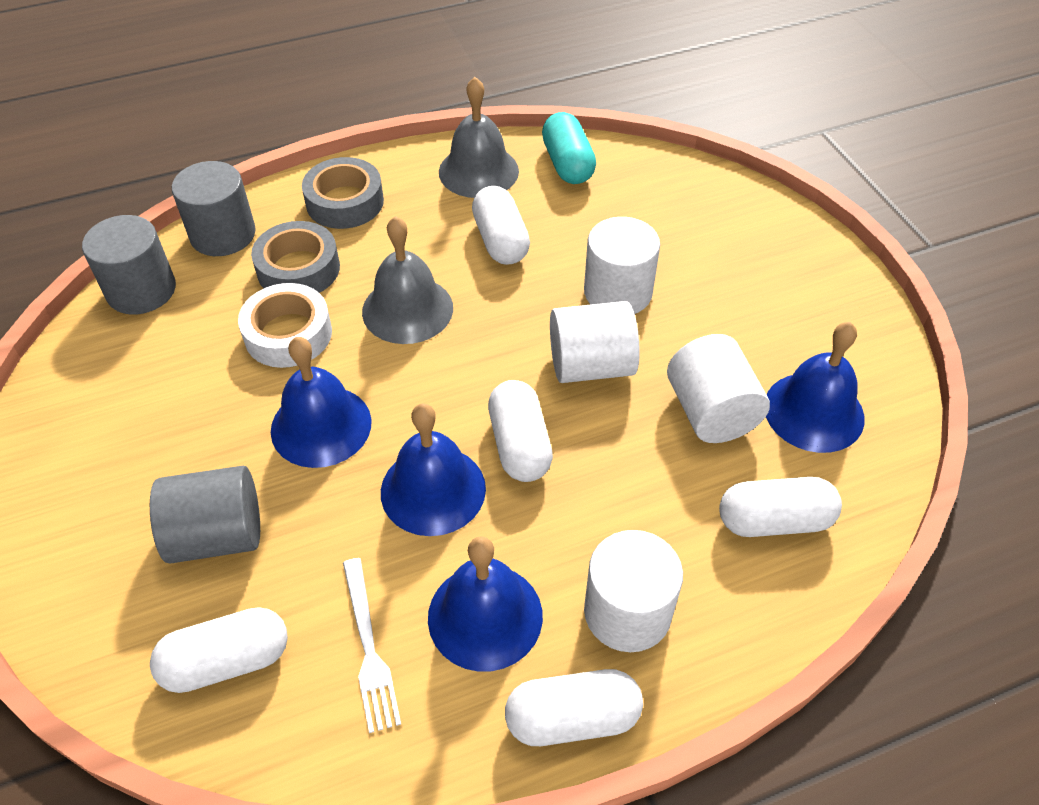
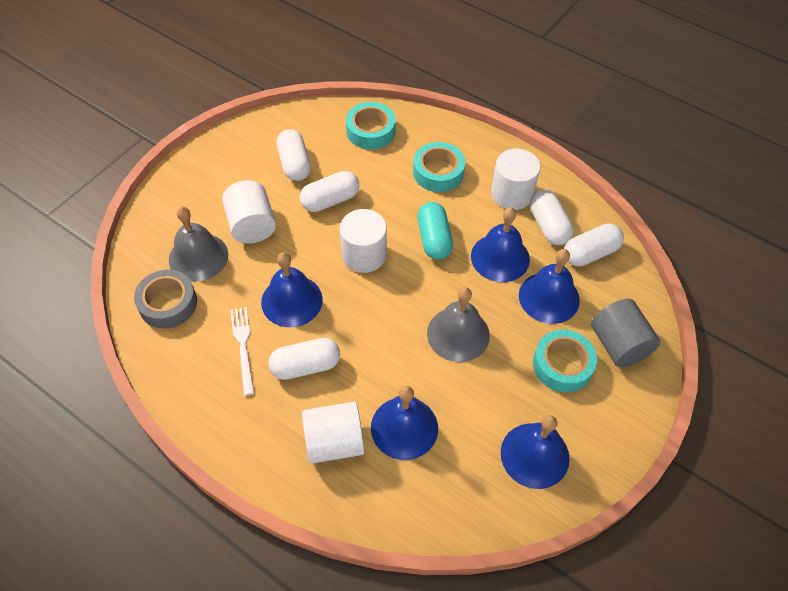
blue bell: [271,337,372,468] [381,403,486,536] [428,536,543,672] [766,322,865,453] = 4 -> [261,252,323,327] [371,386,438,460] [471,207,530,282] [501,415,570,489] [519,249,580,324] = 5
grey cylinder: [82,215,176,315] [150,466,260,564] [172,161,256,256] = 3 -> [591,299,661,367] = 1
grey tape: [251,221,340,293] [302,157,384,229] = 2 -> [134,269,197,329] = 1
turquoise tape: none = 0 -> [346,102,396,150] [413,142,465,192] [533,330,597,392] = 3
white tape: [238,283,332,368] = 1 -> none = 0

